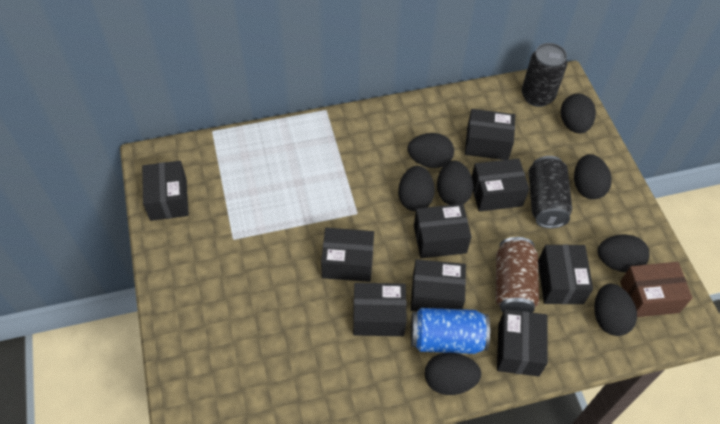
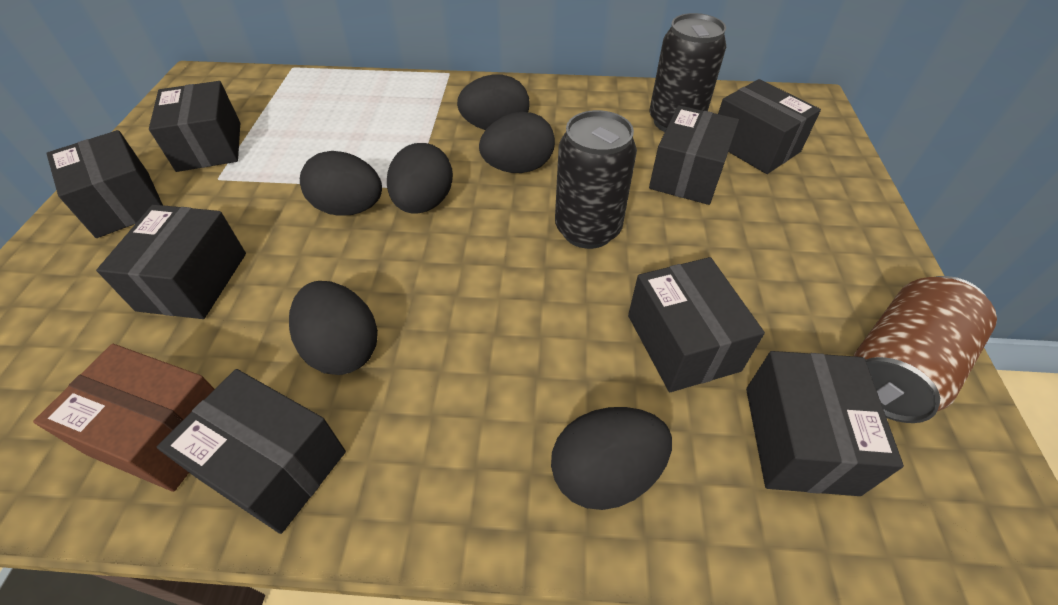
black box: [142,161,189,221] [321,228,374,282] [353,283,407,336] [411,259,466,312] [414,204,472,258] [465,109,515,160] [472,158,529,212] [497,309,548,376] [538,245,593,304] = 9 -> [46,130,163,238] [96,204,246,319] [149,81,240,172] [157,369,346,534] [628,257,765,392] [649,105,739,205] [718,79,821,174] [746,351,904,496] = 8
black egg: [398,166,435,211] [408,133,454,168] [425,352,481,395] [437,161,473,205] [561,94,596,134] [574,154,612,199] [594,283,637,336] [597,234,650,272] = 8 -> [289,281,378,375] [300,151,382,216] [387,143,453,214] [457,74,529,130] [479,112,555,173] [551,407,672,510] = 6
blue can: [411,308,490,354] = 1 -> none = 0

